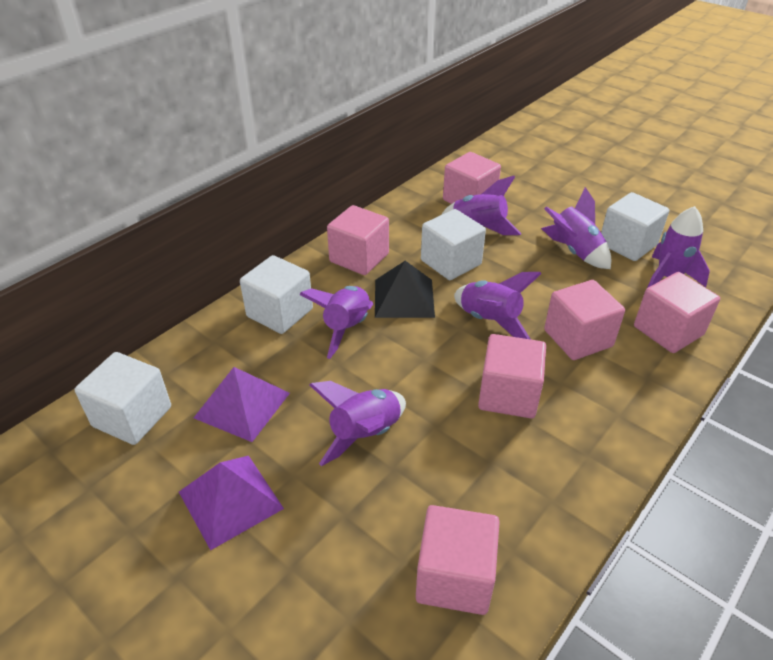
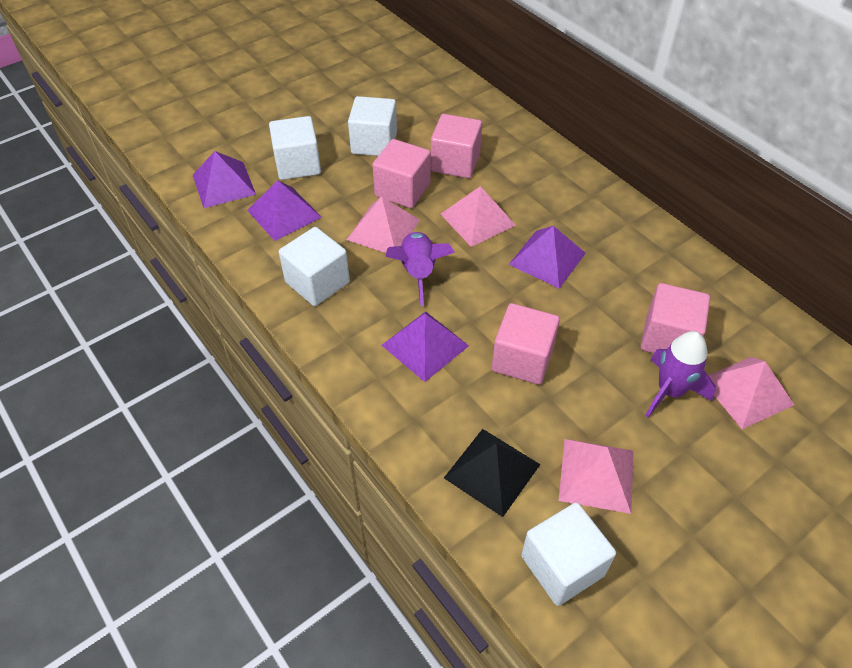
pink cube: [327,205,389,275] [416,505,500,615] [443,152,501,204] [478,334,546,418] [544,280,625,360] [634,272,720,353] = 6 -> [372,139,431,208] [431,114,482,178] [492,303,560,385] [641,283,710,353] = 4
pink pyramid: none = 0 -> [347,197,420,253] [441,186,516,247] [559,439,634,514] [708,357,794,429] = 4
purple pyramid: [179,456,284,550] [194,367,290,442] = 2 -> [193,151,256,208] [247,180,322,241] [381,311,469,382] [508,226,586,289] = 4
purple rocket: [299,286,373,359] [309,381,406,466] [441,176,521,235] [454,272,542,339] [541,187,611,269] [647,206,710,288] = 6 -> [385,232,455,306] [645,331,716,418] = 2

